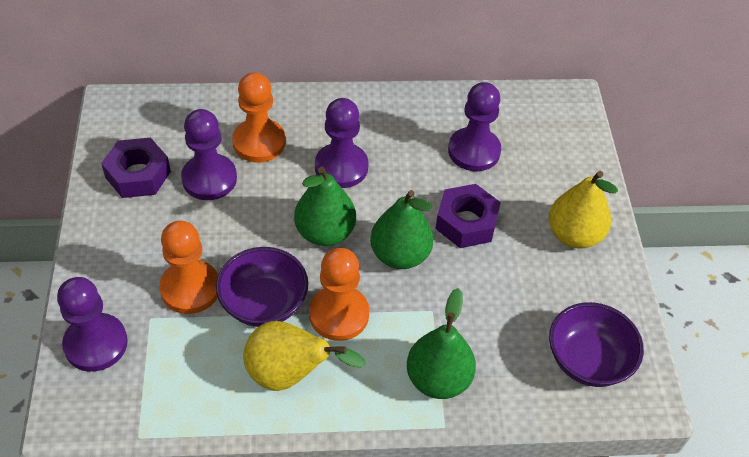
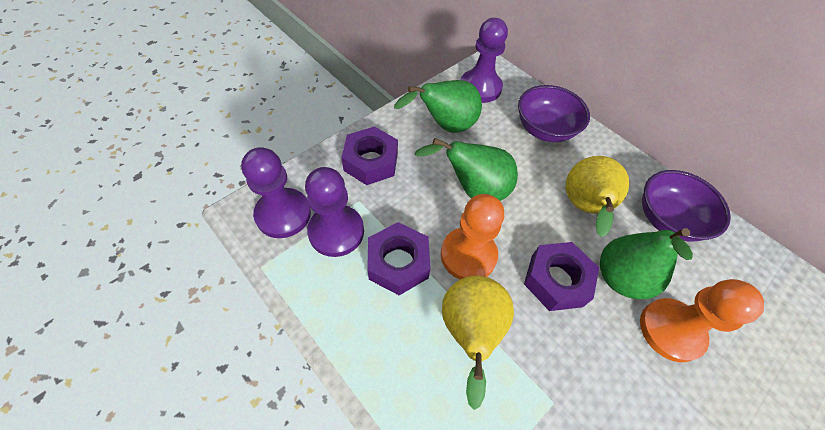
orange pawn: [159,221,218,314] [232,72,286,163] [309,248,369,341] = 3 -> [441,194,504,279] [640,279,764,362] = 2
purple nut: [101,138,171,198] [435,184,501,248] = 2 -> [341,126,398,185] [367,222,431,295] [524,242,599,311] = 3
purple pawn: [57,277,128,372] [181,109,237,200] [315,98,369,188] [448,82,501,171] = 4 -> [241,147,311,238] [305,167,364,257] [461,18,508,103] = 3

